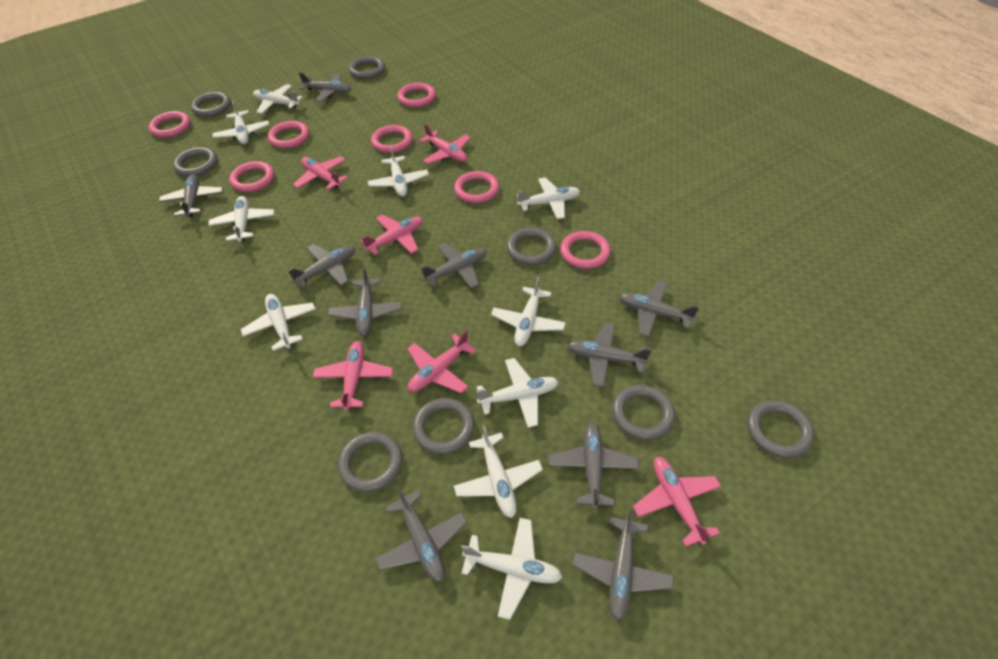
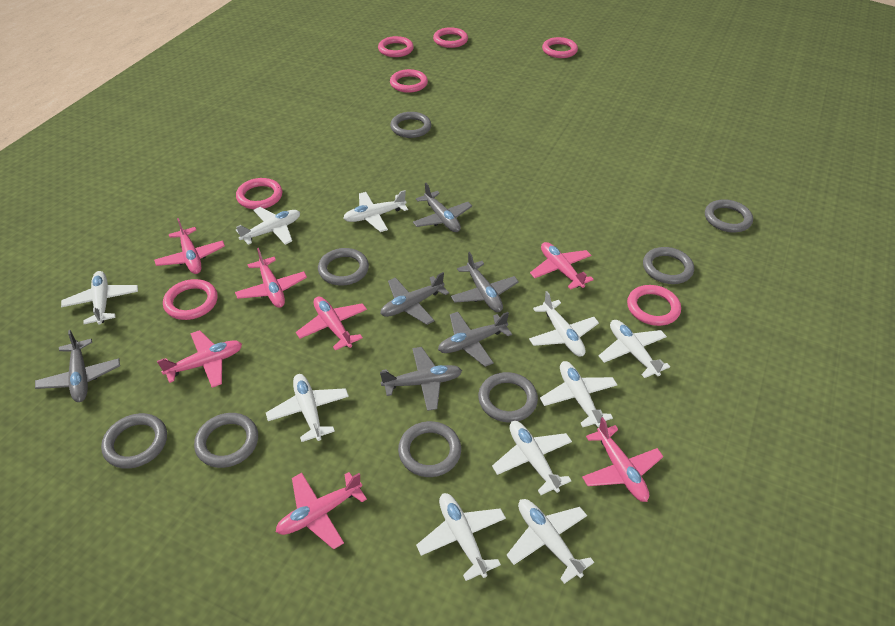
grey plane: [159,174,223,217] [288,244,355,288] [299,72,352,102] [328,267,402,336] [375,487,467,582] [420,243,486,289] [549,423,639,510] [567,322,651,387] [572,509,674,621] [619,281,699,337] = 10 -> [35,330,120,402] [380,272,449,325] [380,347,462,411] [413,183,472,232] [438,312,512,367] [451,252,519,312] = 6
pink plane: [293,156,348,190] [313,341,393,411] [360,215,423,255] [407,330,477,394] [419,124,471,164] [633,457,721,547] = 6 -> [154,218,225,274] [157,330,242,388] [235,248,307,308] [276,472,367,549] [296,296,367,350] [530,242,594,290] [582,417,664,502] = 7

